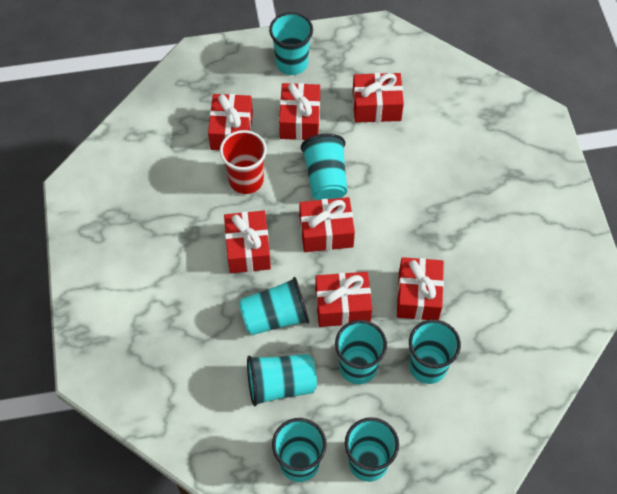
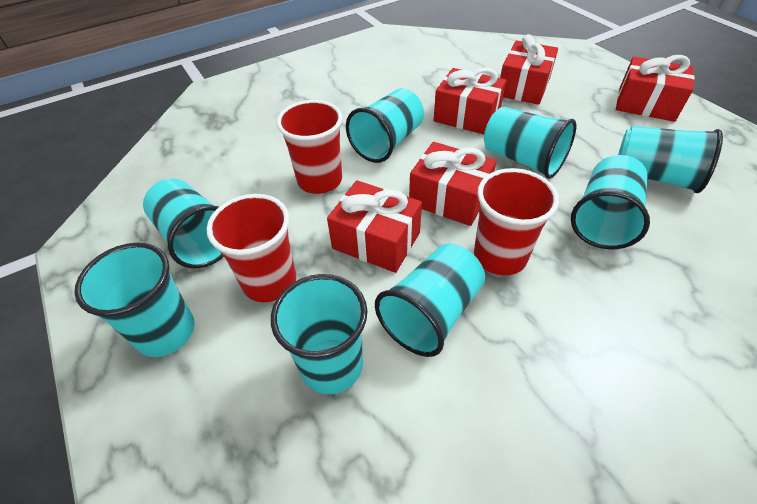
red cup: [220,130,267,194] = 1 -> [206,194,296,302] [277,100,343,194] [474,168,559,275] = 3
red gift: [208,94,253,150] [224,211,271,273] [279,83,320,140] [299,197,355,252] [315,272,372,327] [353,73,404,122] [397,257,444,320] = 7 -> [327,180,422,273] [409,142,496,226] [433,67,506,134] [500,34,558,105] [616,55,694,122] = 5

